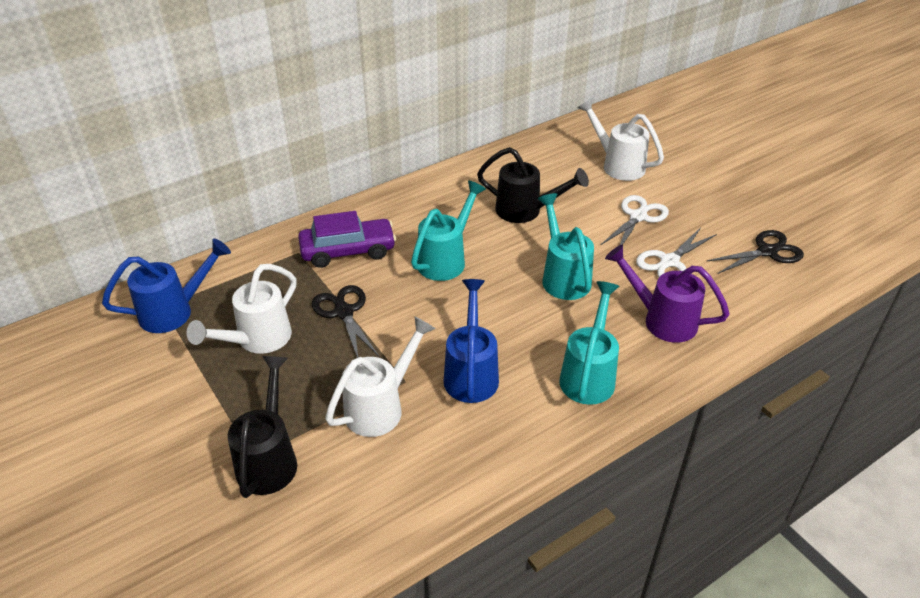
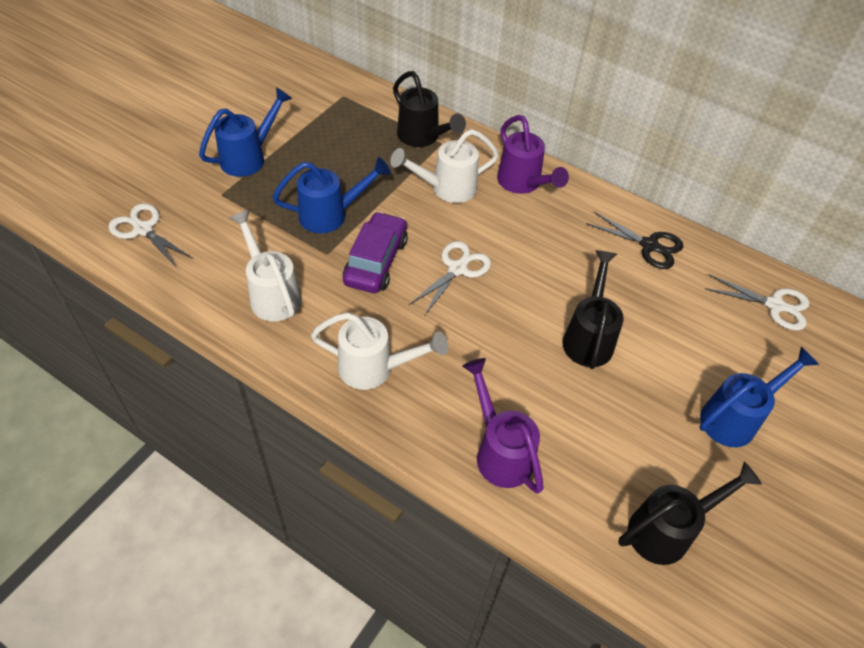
black scissors: [312,285,379,358] [707,230,804,274] = 2 -> [586,212,683,269] = 1
black watering can: [228,356,297,498] [477,147,589,223] = 2 -> [393,71,466,147] [563,250,624,369] [618,461,762,565] = 3
blue watering can: [102,239,231,333] [444,279,499,403] = 2 -> [199,87,292,177] [272,157,391,233] [700,347,819,447] = 3
purple watering can: [605,245,729,343] = 1 -> [462,358,544,494] [497,115,569,194] = 2
turquoise watering can: [411,180,486,281] [537,193,594,300] [559,281,620,405] = 3 -> none = 0
white scissors: [601,195,669,245] [636,227,717,277] = 2 -> [108,203,193,268] [409,241,491,315] [705,274,809,331] = 3

